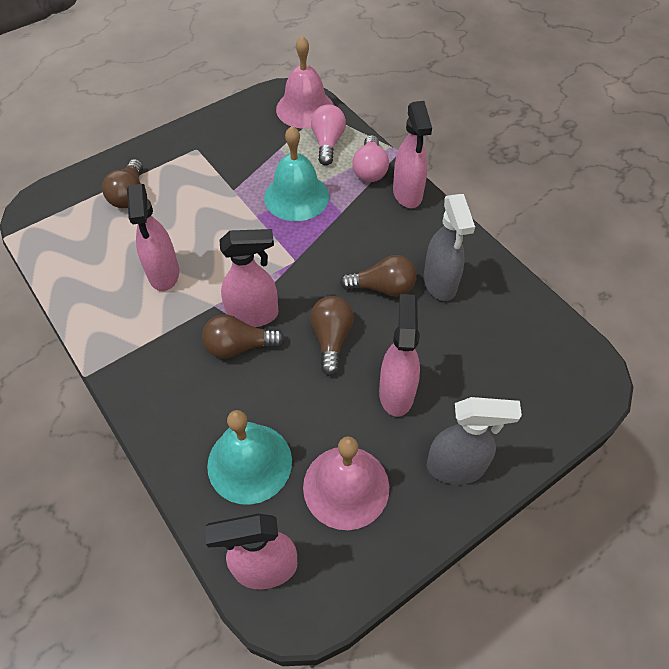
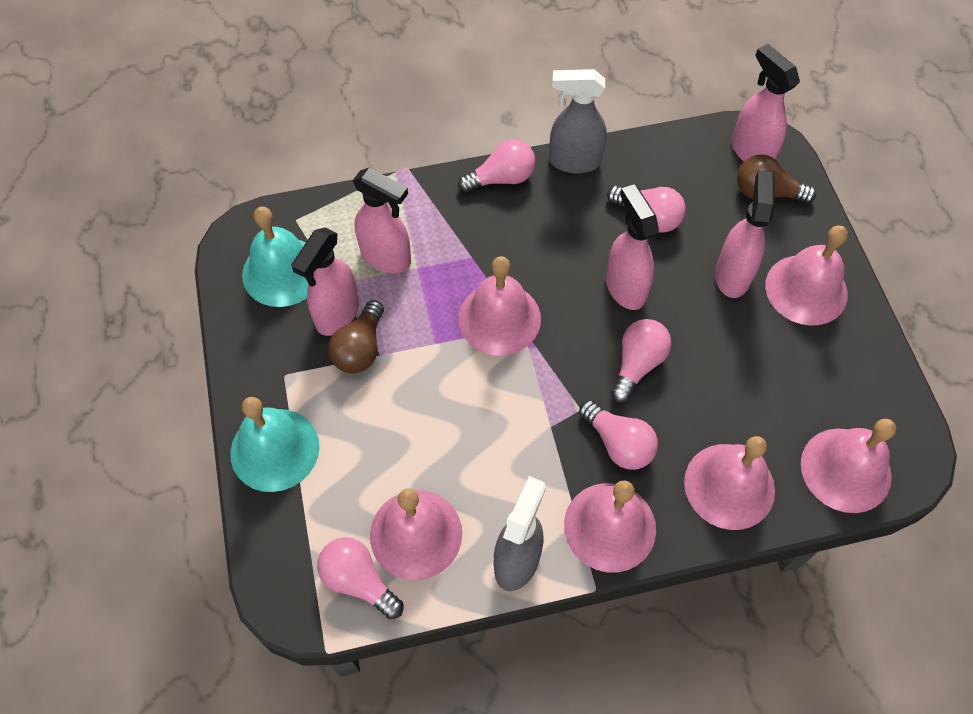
brown light bulb: [102,159,143,208] [202,314,285,359] [310,296,354,376] [340,255,417,297] = 4 -> [328,300,384,373] [737,155,816,204] = 2
pink bell: [276,36,334,129] [303,436,389,530] = 2 -> [370,488,462,580] [458,256,541,356] [564,481,656,573] [684,436,775,530] [765,226,848,326] [801,419,896,513] = 6
pink light bulb: [311,105,346,165] [352,135,389,182] = 2 -> [317,537,403,619] [458,139,535,193] [579,400,658,470] [607,185,686,232] [610,319,671,403] = 5

